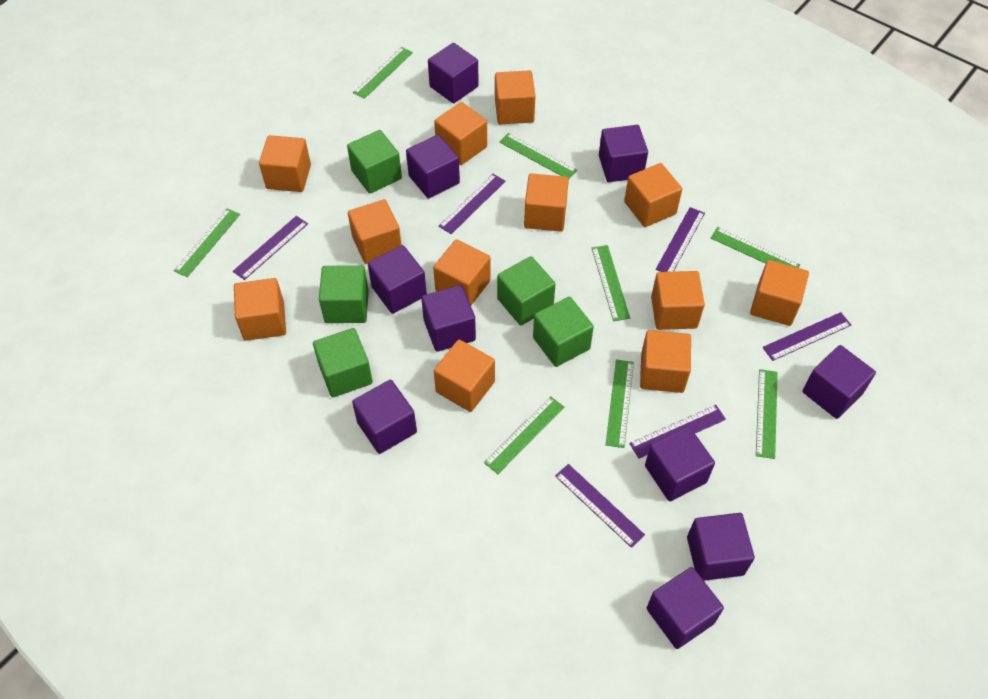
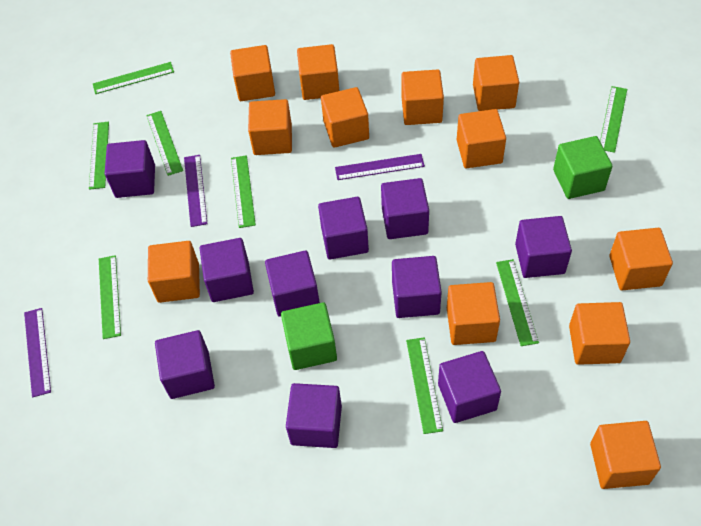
green cube: [313,328,373,397] [319,265,369,323] [347,130,402,193] [497,256,556,325] [533,296,594,367] = 5 -> [281,302,337,370] [553,136,613,199] = 2
purple ruler: [233,216,308,280] [439,174,505,234] [555,464,645,548] [629,405,726,459] [656,207,705,272] [763,312,851,361] = 6 -> [24,308,51,397] [184,155,207,227] [335,154,425,180] = 3

